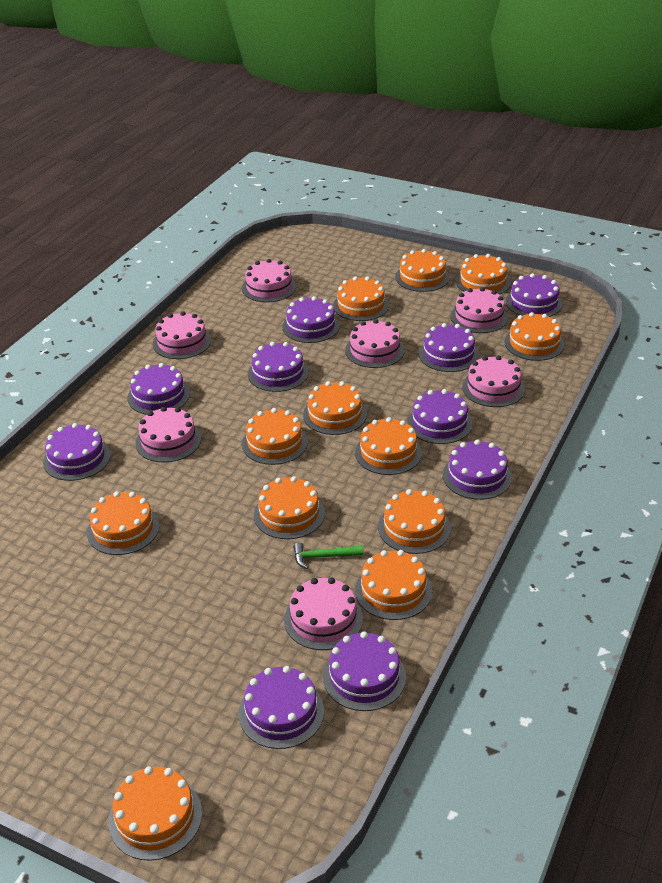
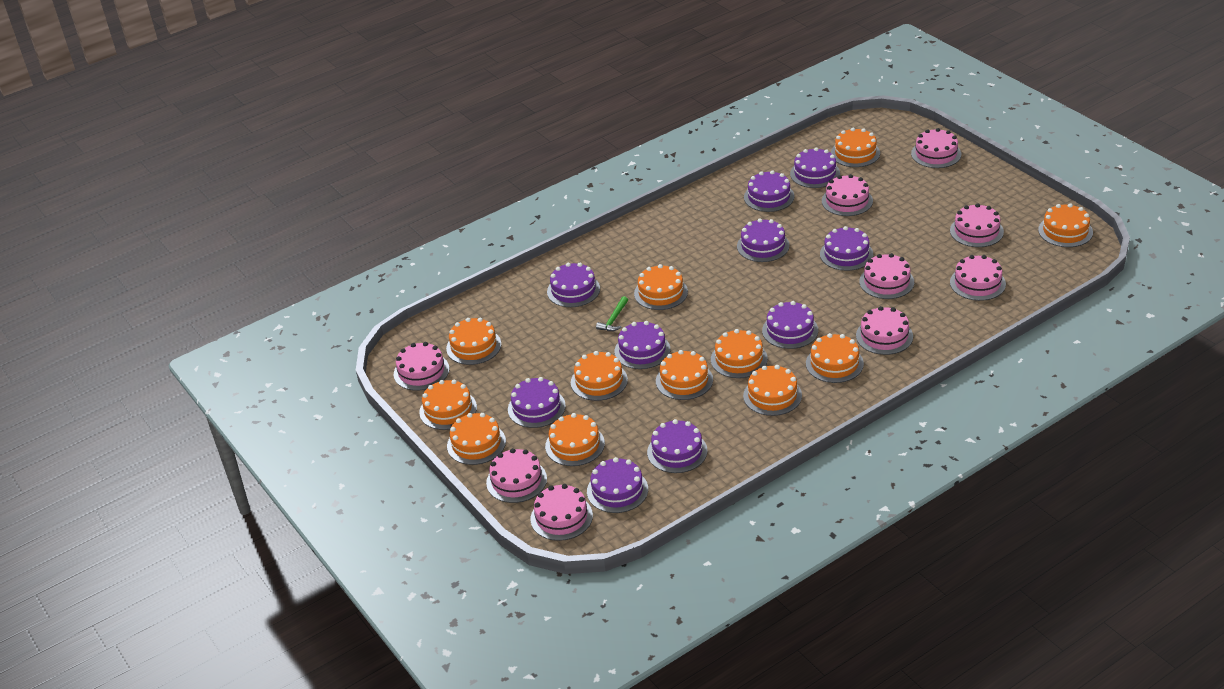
pink cake: [135,406,201,463] [153,311,211,359] [242,259,296,302] [284,577,363,650] [345,319,405,368] [451,287,508,333] [462,355,525,407] = 7 -> [394,342,449,391] [486,448,547,503] [531,484,593,541] [822,174,873,216] [856,306,913,355] [859,253,914,299] [911,128,961,168] [950,203,1004,247] [950,255,1006,301] = 9

